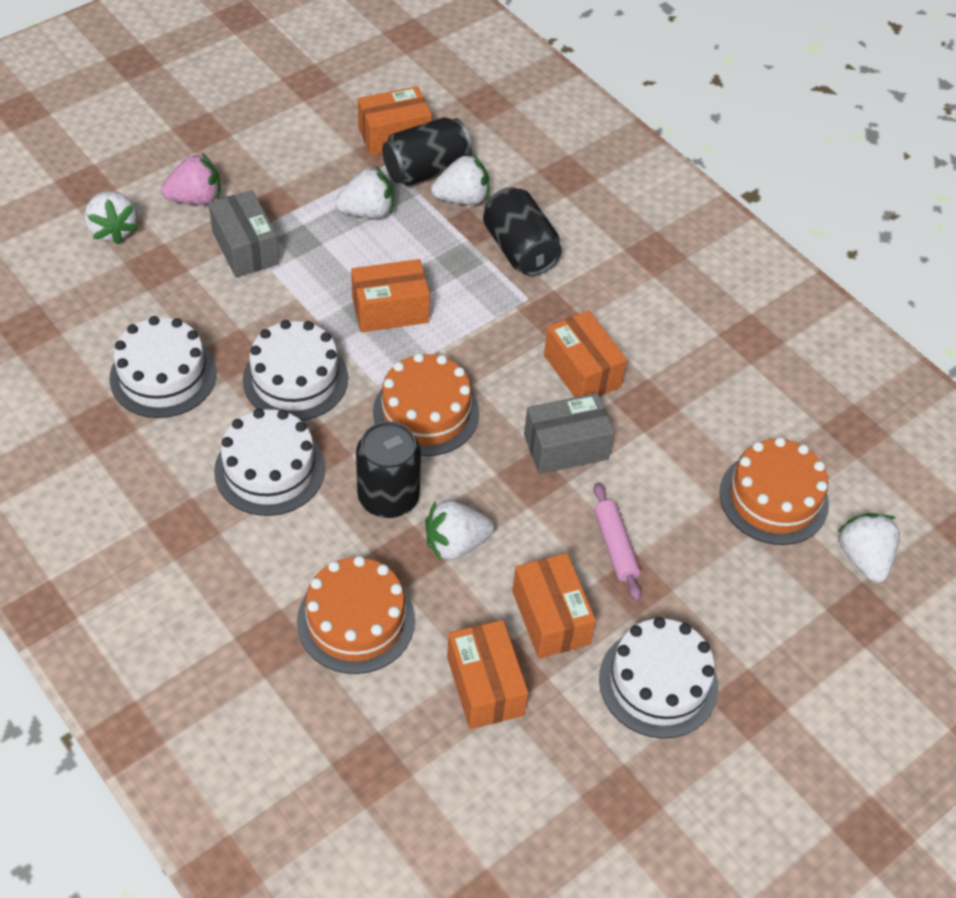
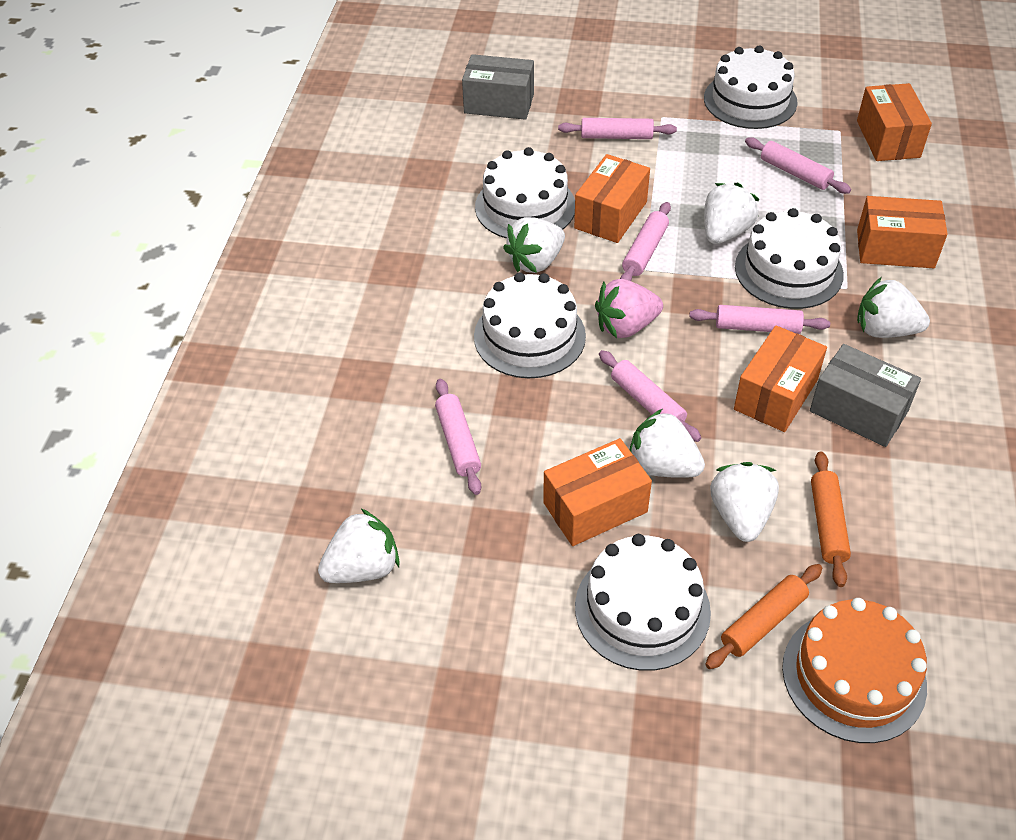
black can: [356,421,421,518] [382,118,472,186] [483,187,562,276] = 3 -> none = 0
orange cake: [297,556,415,674] [373,353,479,456] [719,437,829,545] = 3 -> [782,598,927,743] = 1
orange rolling pin: none = 0 -> [705,564,822,669] [811,451,851,587] = 2
pink rolling pin: [593,482,642,601] = 1 -> [435,379,481,495] [558,118,677,139] [599,350,701,442] [620,202,671,281] [689,305,830,334] [745,137,851,194] = 6
white cake: [110,316,217,418] [214,408,325,516] [243,320,348,421] [599,617,718,738] = 4 -> [474,272,586,378] [475,147,575,239] [575,534,711,671] [704,46,798,129] [735,208,844,309] = 5
white strawberry: [84,191,138,244] [335,166,393,218] [425,500,494,561] [431,154,489,205] [837,513,900,583] = 5 -> [318,509,400,583] [503,217,565,273] [630,409,705,478] [704,183,760,244] [710,462,779,542] [857,277,930,338] = 6

